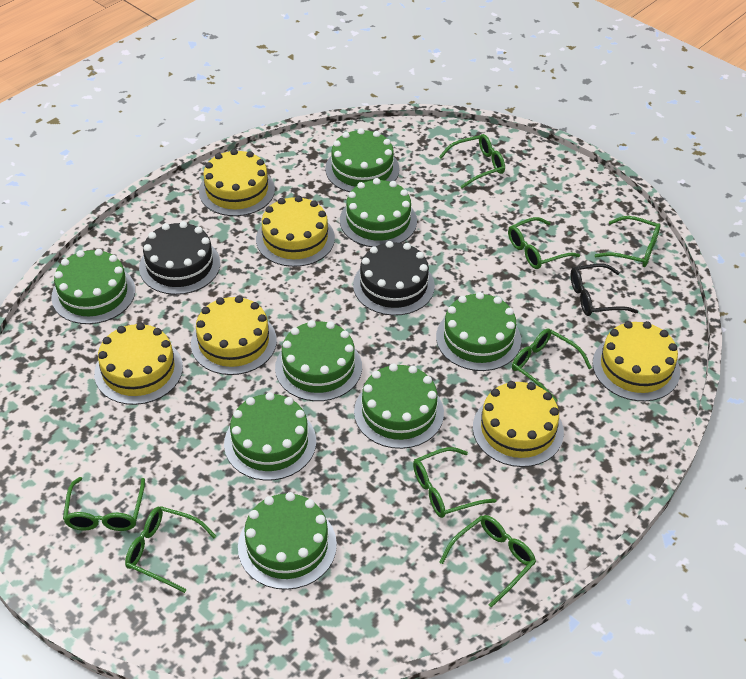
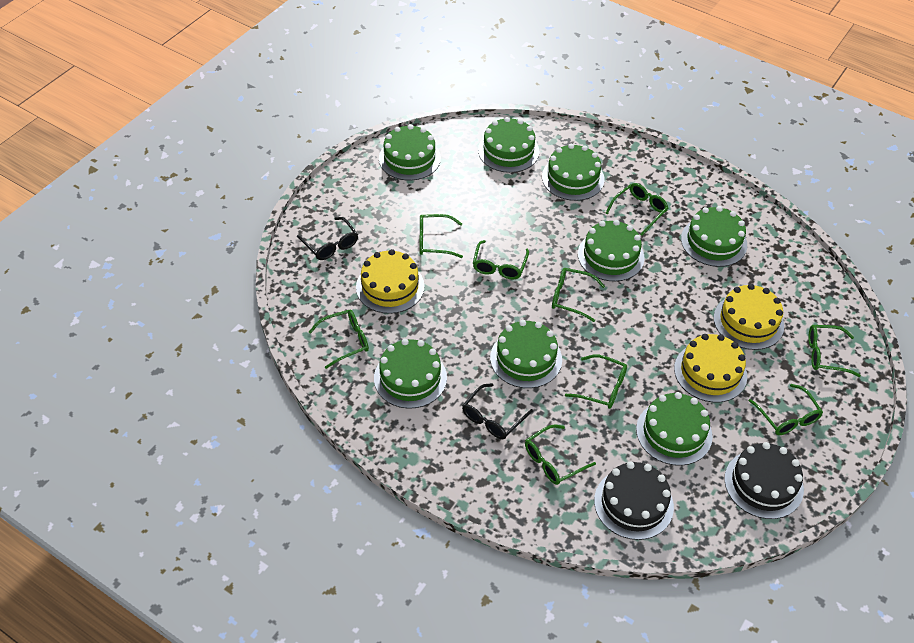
black glasses: [571,263,638,316] = 1 -> [297,217,358,260] [462,383,533,439] = 2
green glasses: [63,477,145,531] [125,506,216,593] [413,447,496,518] [439,134,505,189] [439,515,536,608] [508,217,580,269] [512,328,592,402] [594,216,661,267] = 8 -> [309,310,369,369] [420,214,463,258] [473,240,529,280] [525,424,596,485] [552,268,605,322] [565,354,627,409] [606,183,668,236] [749,384,823,435] [808,325,861,377] = 9
yellow cake: [94,323,183,405] [191,296,277,375] [199,149,275,216] [256,196,335,267] [473,381,564,467] [593,321,680,401] = 6 -> [356,249,425,314] [674,334,747,403] [713,284,784,350] = 3

